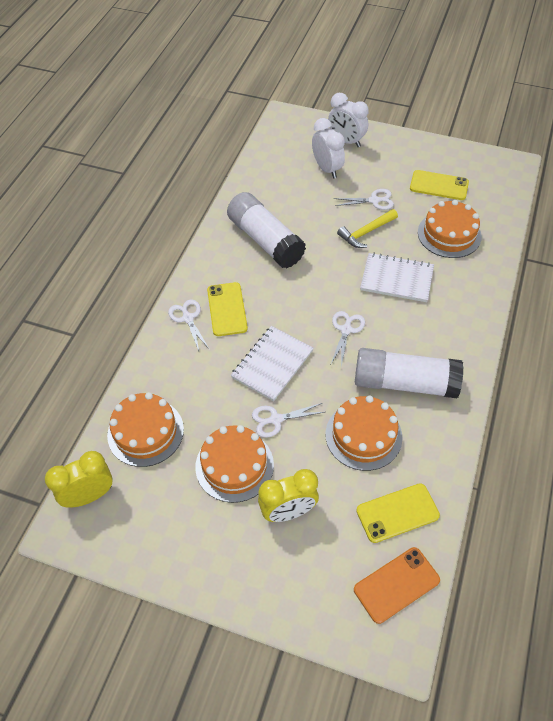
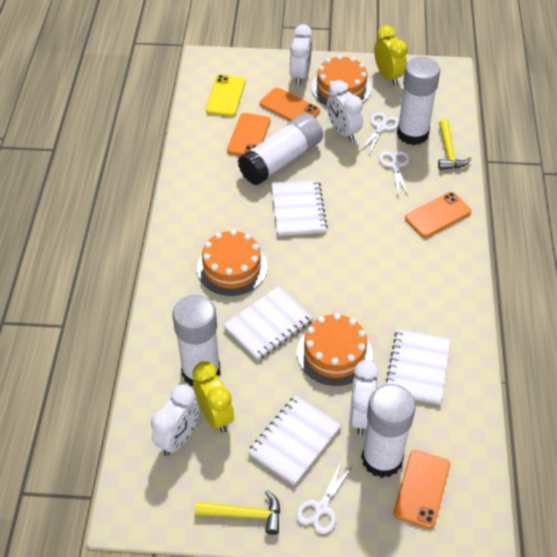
orange cake: [107,392,184,467] [195,425,274,503] [326,395,403,471] [418,200,482,258] = 4 -> [197,230,267,296] [297,313,372,386] [312,55,371,106] = 3
orange phone: [354,547,440,624] = 1 -> [227,113,270,156] [260,88,320,121] [394,450,450,529] [405,192,471,238] = 4
white clock: [312,118,345,178] [328,93,369,147] = 2 -> [151,384,199,456] [290,24,312,86] [327,80,363,142] [350,360,379,435] = 4
white glue stick: [227,192,306,269] [355,348,463,398] = 2 -> [172,295,220,386] [238,113,323,185] [361,384,416,478] [397,57,440,145] = 4
white notebook: [231,326,313,401] [360,253,434,302] = 2 -> [223,286,314,360] [248,395,342,486] [272,180,328,236] [386,329,451,405] = 4
white scissors: [168,300,210,351] [252,403,325,438] [331,311,365,367] [334,189,394,210] = 4 -> [296,463,352,534] [360,112,399,154] [379,150,409,196] = 3
yellow hammer: [337,209,398,248] = 1 -> [195,490,280,535] [438,119,471,170] = 2
yellow phone: [207,282,248,336] [356,483,440,543] [410,170,469,200] = 3 -> [206,75,245,117] = 1

